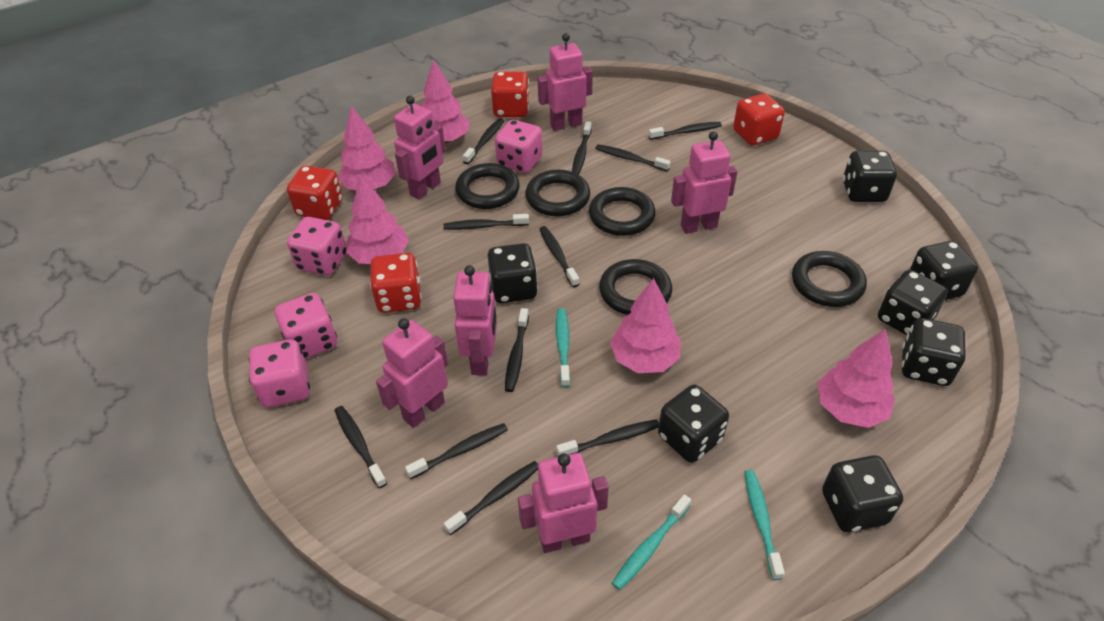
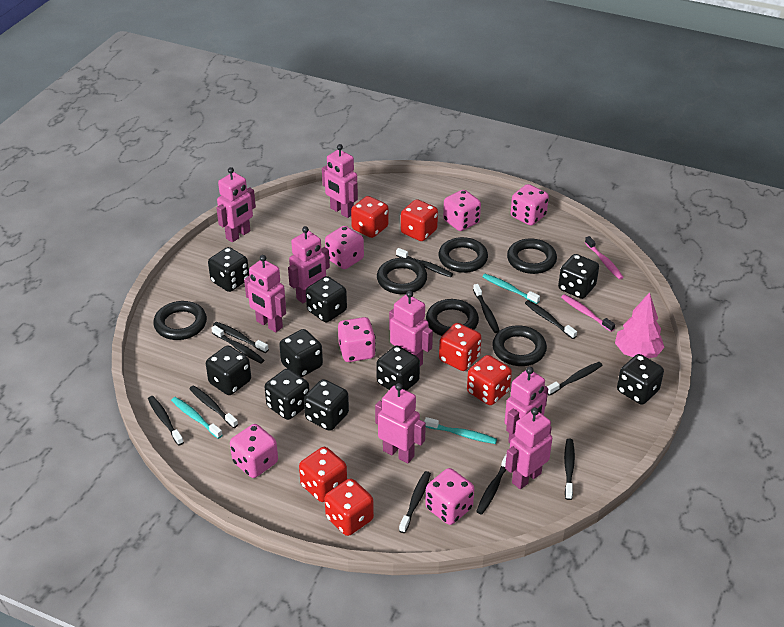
black dice: [488,243,538,303] [658,385,729,463] [822,455,903,532] [843,151,897,202] [878,270,947,335] [901,318,966,386] [910,241,978,300] = 7 -> [206,345,251,395] [208,247,249,292] [265,369,310,420] [279,329,323,377] [304,379,349,431] [306,276,347,322] [376,346,420,391] [558,254,599,299] [617,354,664,404] = 9
black ring: [455,163,520,209] [525,170,590,216] [589,187,656,236] [599,259,672,315] [792,251,867,307] = 5 -> [153,301,207,340] [377,258,427,294] [426,299,479,336] [438,237,488,273] [492,325,547,366] [507,238,557,274] = 6
pink dice: [249,339,310,408] [275,293,337,359] [287,217,347,276] [495,120,542,173] = 4 -> [230,424,278,478] [325,226,364,269] [338,317,376,362] [425,468,474,525] [443,190,481,231] [511,184,549,225] = 6
pink robot: [376,318,448,428] [394,96,446,200] [453,265,497,375] [518,453,609,553] [538,33,593,131] [671,131,738,234] = 6 -> [217,167,256,242] [244,255,286,332] [288,226,330,303] [322,144,358,218] [375,383,426,463] [389,291,433,366] [505,367,548,443] [505,407,552,489] = 8
pink toothbrush: none = 0 -> [561,294,615,332] [585,236,624,279] = 2
pink tree: [338,106,396,190] [346,175,409,264] [422,60,470,143] [610,278,681,373] [818,329,895,428] = 5 -> [615,292,665,358] = 1
red dice: [287,166,343,220] [370,253,422,313] [491,72,530,117] [733,93,785,145] = 4 -> [299,447,347,502] [325,479,374,536] [351,196,388,238] [401,199,438,241] [439,323,482,371] [467,355,512,405] = 6

